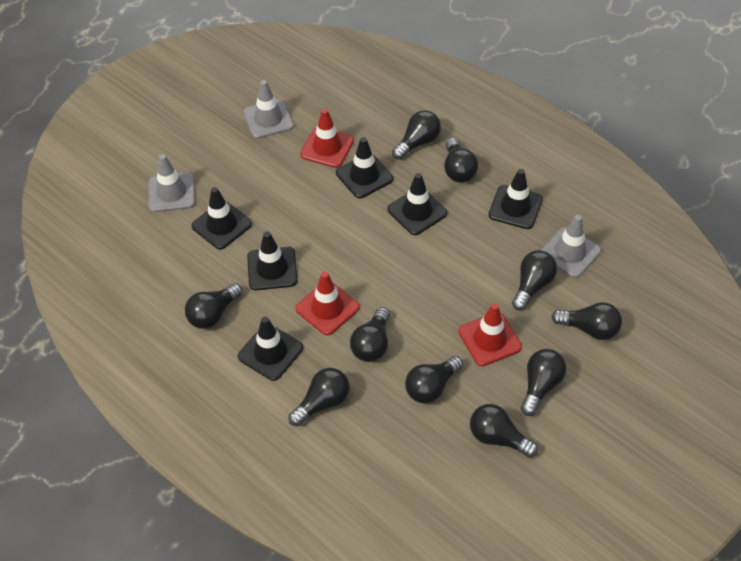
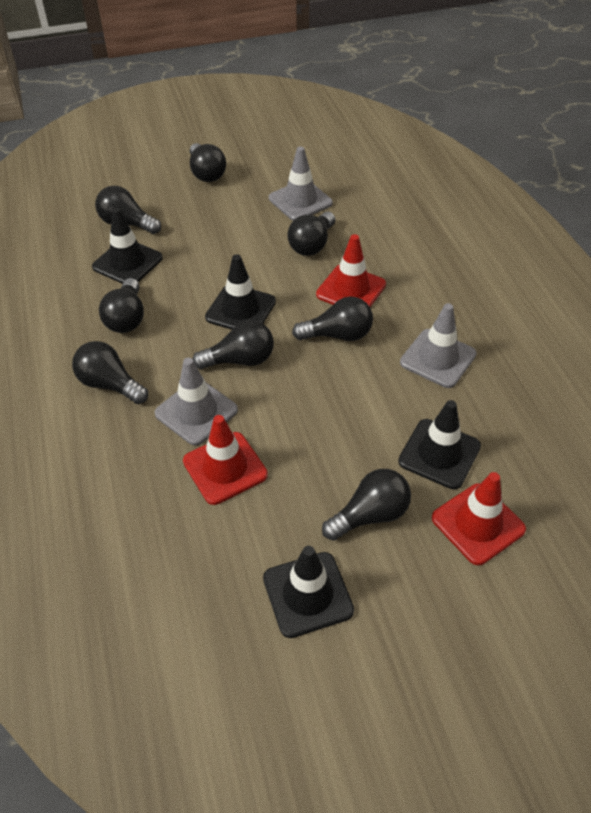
black light bulb: [185,283,242,329] [288,368,350,426] [350,307,390,362] [392,110,441,160] [405,356,463,403] [444,138,478,182] [470,404,538,458] [512,250,557,311] [521,349,566,416] [551,302,622,340] = 10 -> [72,341,148,404] [95,186,161,234] [99,278,144,333] [190,143,226,182] [192,320,274,369] [288,212,335,256] [292,296,373,341] [322,469,411,541] = 8
black traffic cone: [192,187,252,249] [238,317,303,381] [247,231,298,290] [336,137,393,198] [387,173,447,235] [488,169,543,229] = 6 -> [92,208,163,284] [205,254,276,330] [263,546,354,638] [398,400,481,489] = 4

